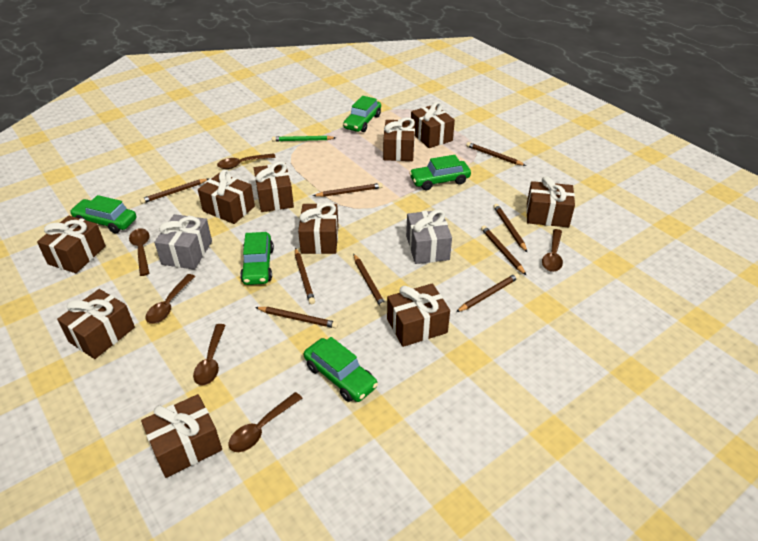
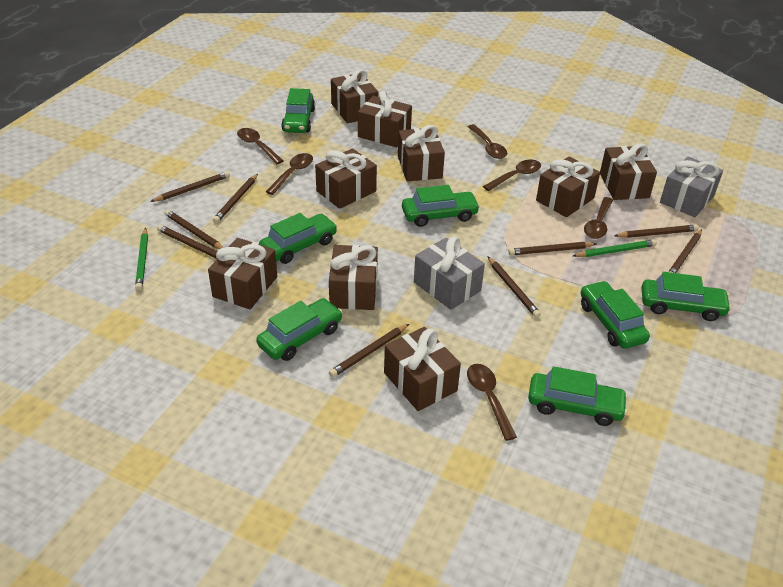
brown gift: [37,216,106,273] [57,289,135,359] [141,394,222,478] [198,170,255,224] [254,161,294,212] [298,203,338,254] [383,117,415,161] [387,283,450,347] [411,102,455,148] [526,176,575,228] = 10 -> [208,238,277,309] [315,148,377,209] [329,245,378,310] [331,69,378,123] [358,91,412,147] [384,327,461,411] [398,125,445,182] [536,156,600,217] [600,144,657,200] = 9
green car: [70,195,136,233] [240,232,274,285] [304,337,378,402] [343,96,381,132] [409,155,471,190] = 5 -> [256,298,343,361] [259,213,337,264] [281,88,315,133] [402,185,480,227] [528,366,628,426] [581,281,650,349] [641,272,731,321] = 7
green pencil: [272,136,336,142] = 1 -> [135,228,148,291] [573,239,657,257] = 2

